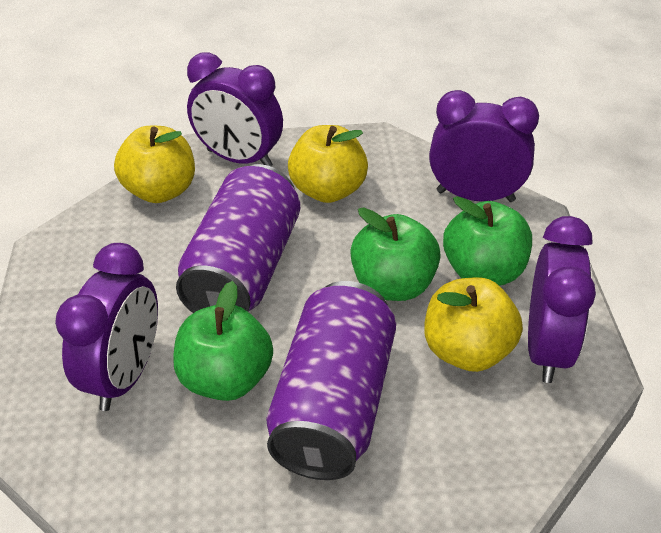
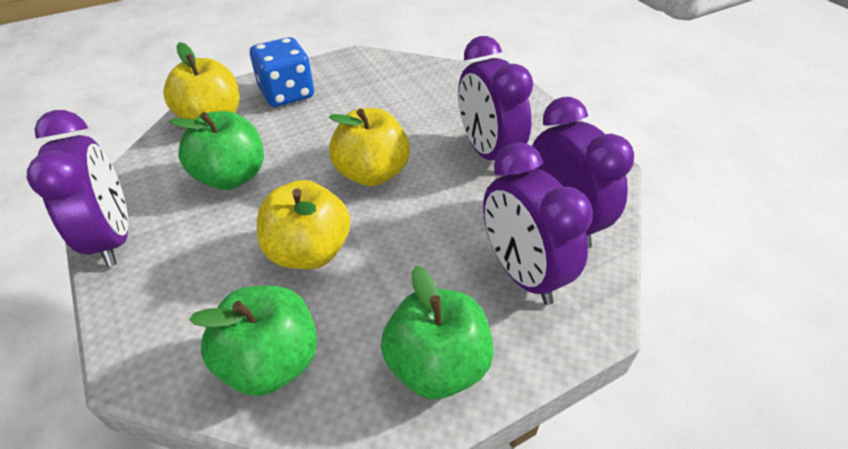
blue dice: none = 0 -> [250,37,314,107] = 1
purple can: [176,164,300,313] [266,281,396,480] = 2 -> none = 0

